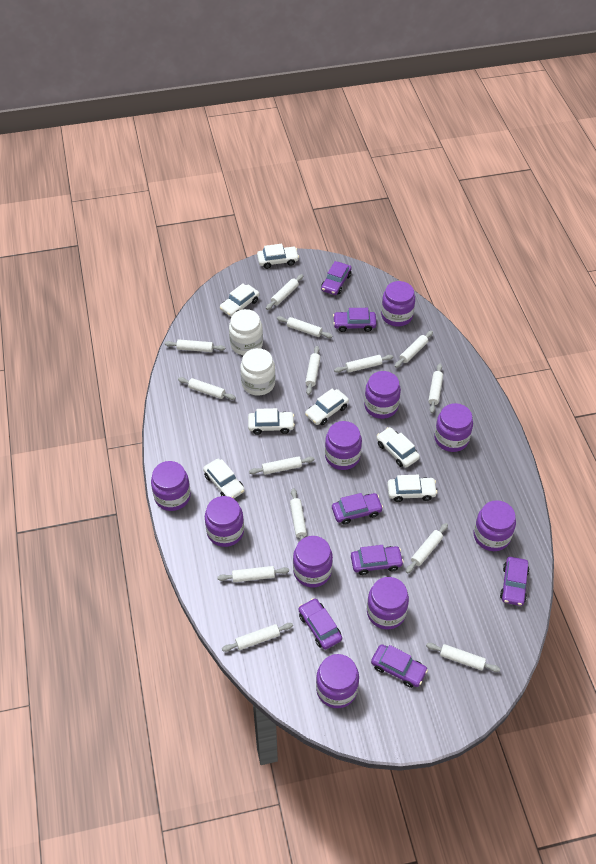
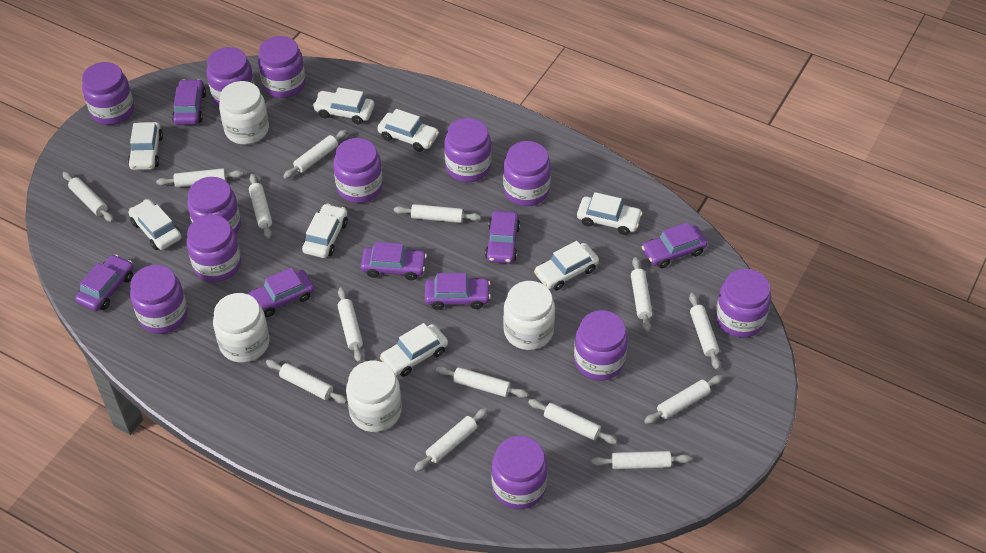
purple jar: [151,461,191,511] [205,496,244,547] [293,536,333,587] [316,654,359,708] [325,421,362,470] [364,371,401,419] [367,577,409,630] [381,281,415,327] [434,403,473,452] [474,500,516,551] = 10 -> [82,62,134,125] [130,265,188,334] [187,177,241,234] [187,215,241,282] [207,47,255,106] [258,36,306,98] [333,138,383,203] [444,118,491,182] [491,436,548,509] [503,141,551,206] [574,310,628,380] [715,269,771,338] = 12
white car: [203,459,245,499] [220,283,259,317] [248,408,295,435] [257,244,299,269] [305,389,349,425] [377,427,420,467] [387,475,437,502] = 7 -> [128,122,163,170] [129,199,182,250] [302,204,348,258] [313,87,374,124] [377,109,439,152] [380,323,448,377] [534,241,599,290] [577,192,643,235] = 8
white jar: [229,309,263,355] [240,348,275,396] = 2 -> [213,293,270,363] [219,81,269,145] [346,361,402,432] [503,281,555,350] = 4

